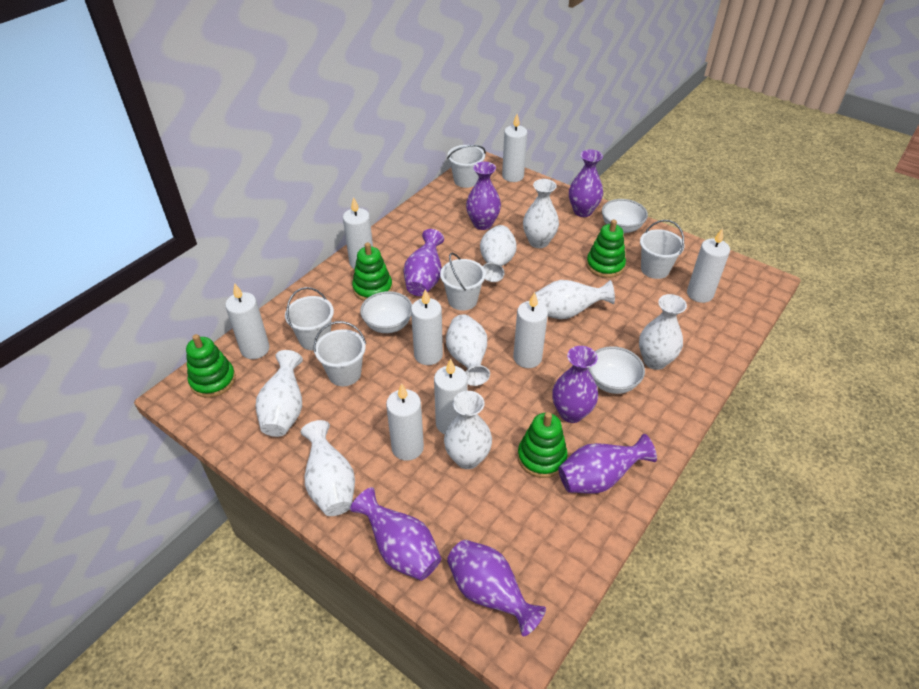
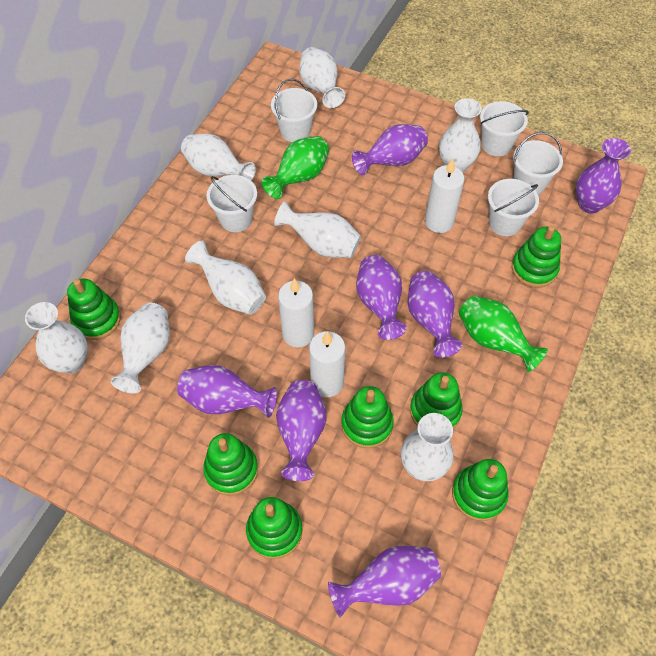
green stacking toy: [186,334,236,398] [352,242,393,301] [518,412,568,478] [586,220,626,278] = 4 -> [67,278,121,340] [203,433,258,496] [246,497,303,559] [341,386,394,448] [410,373,463,429] [452,459,509,521] [512,226,561,288] = 7
green vase: none = 0 -> [262,136,329,199] [459,296,548,372] = 2
white bowl: [360,291,412,333] [588,346,645,394] [602,199,648,233] = 3 -> none = 0
white candle: [225,283,270,359] [343,197,373,269] [386,384,424,461] [411,289,443,365] [434,358,468,434] [502,114,527,182] [513,292,548,368] [687,228,730,303] = 8 -> [278,278,314,347] [309,331,345,397] [425,158,464,233] = 3

